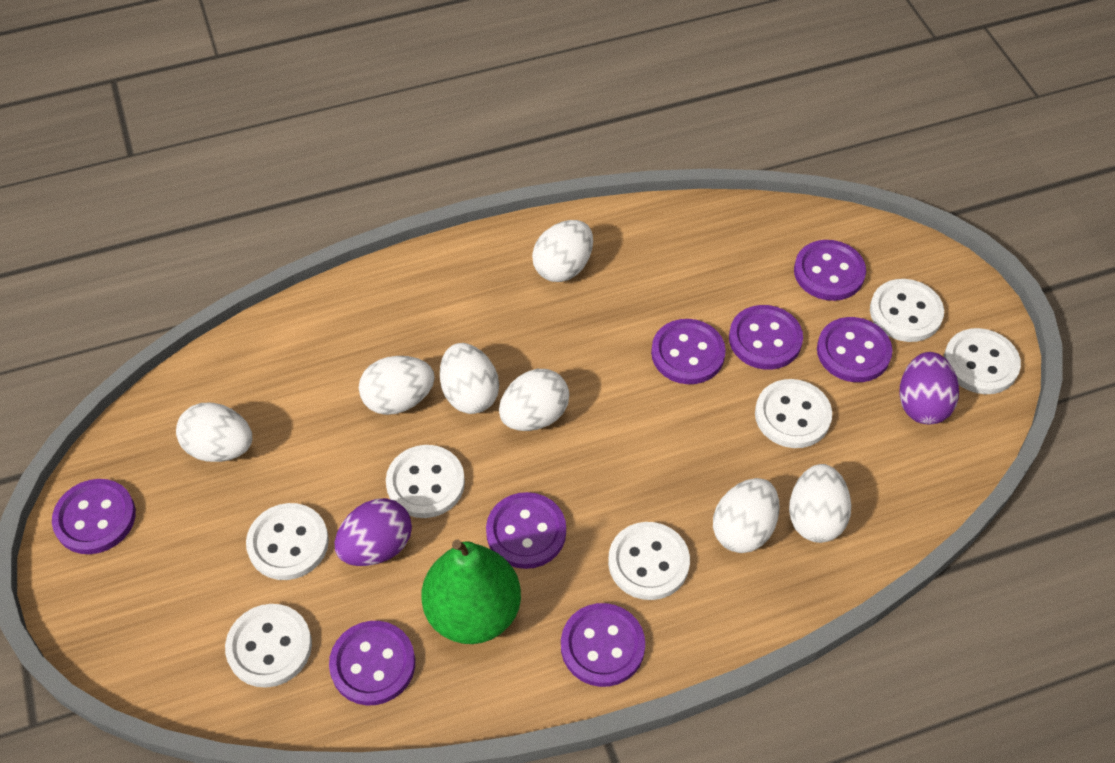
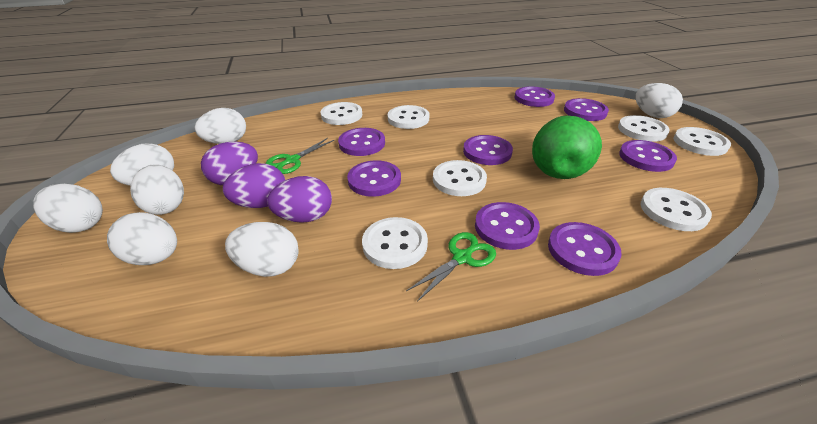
green scissors: none = 0 -> [266,138,334,174] [406,232,496,301] = 2
purple egg: [335,498,412,566] [899,352,959,424] = 2 -> [201,142,258,185] [223,163,285,208] [267,176,332,223] = 3

